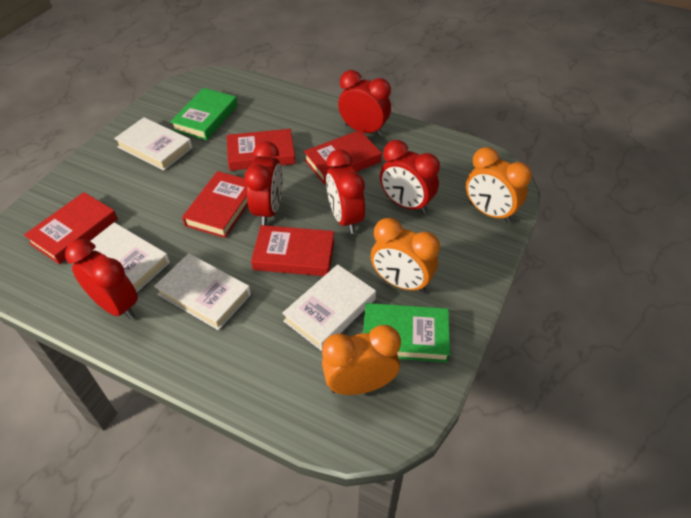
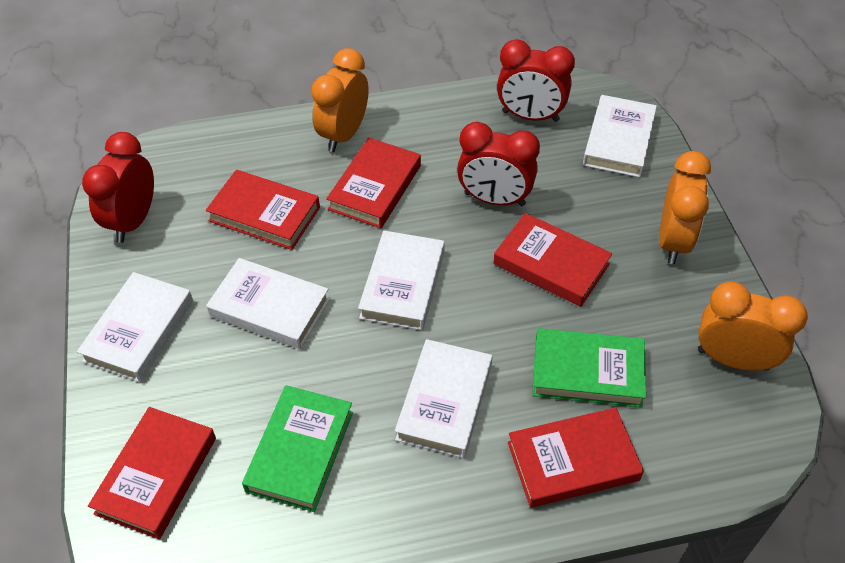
red clock: [65,239,138,320] [244,141,283,225] [326,149,365,234] [338,70,391,136] [380,140,440,214] = 5 -> [82,132,154,243] [457,122,540,206] [497,39,575,122] = 3
white book: [91,222,170,293] [114,117,192,171] [154,253,251,330] [282,264,376,351] = 4 -> [77,272,193,382] [206,258,330,349] [358,231,445,330] [395,339,492,458] [583,95,657,178] = 5

